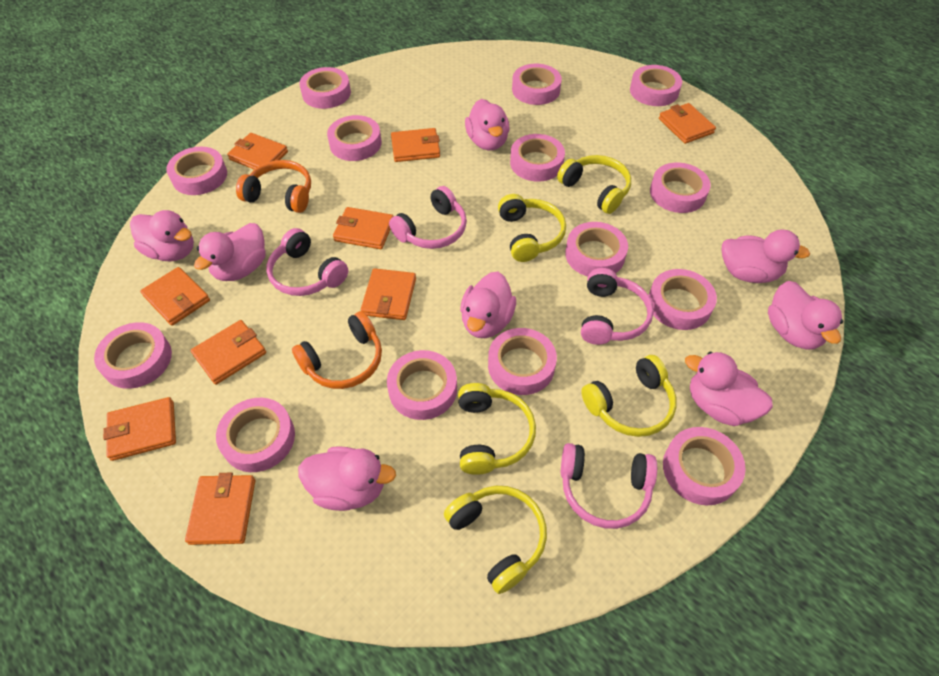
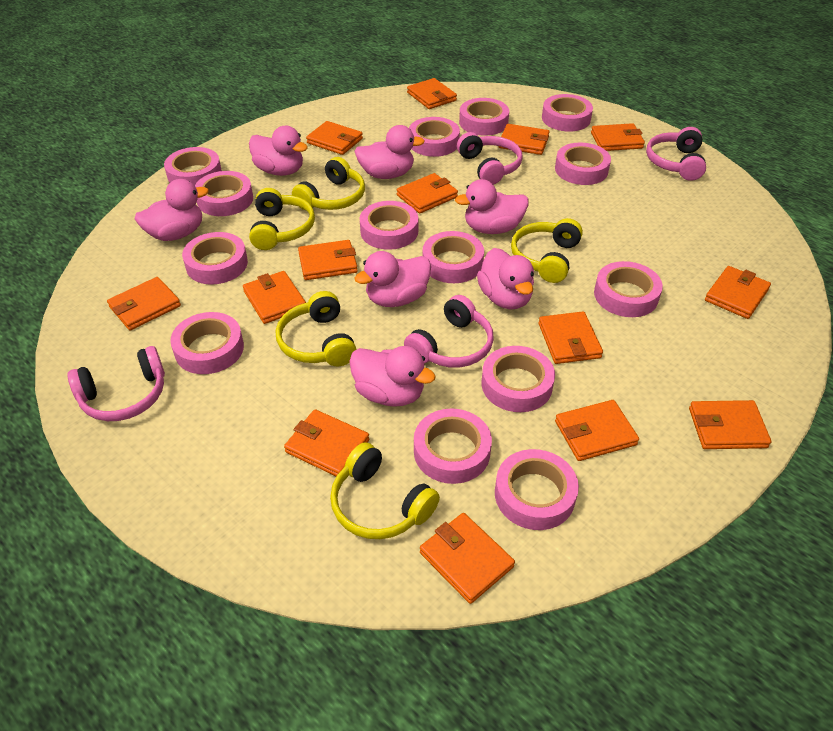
orange headphones: [236,160,311,213] [292,311,382,389] = 2 -> none = 0
orange wallet: [103,397,176,461] [140,267,210,326] [185,473,255,545] [191,320,266,385] [227,133,288,174] [333,207,394,249] [361,268,416,320] [391,128,440,162] [659,103,716,144] = 9 -> [107,277,181,330] [243,271,306,324] [284,409,369,476] [298,240,358,280] [306,121,363,155] [397,173,458,213] [407,78,457,109] [420,513,515,604] [499,124,550,155] [538,311,603,364] [555,400,639,461] [591,123,645,151] [689,400,771,449] [705,266,771,319] = 14
pink duck: [130,210,194,261] [194,223,266,281] [298,446,396,511] [460,272,516,338] [465,99,509,150] [685,352,773,426] [721,230,810,283] [768,281,843,350] = 8 -> [135,179,209,241] [249,126,308,176] [349,346,436,407] [354,125,425,179] [354,251,431,307] [455,179,529,234] [477,248,534,310] = 7

